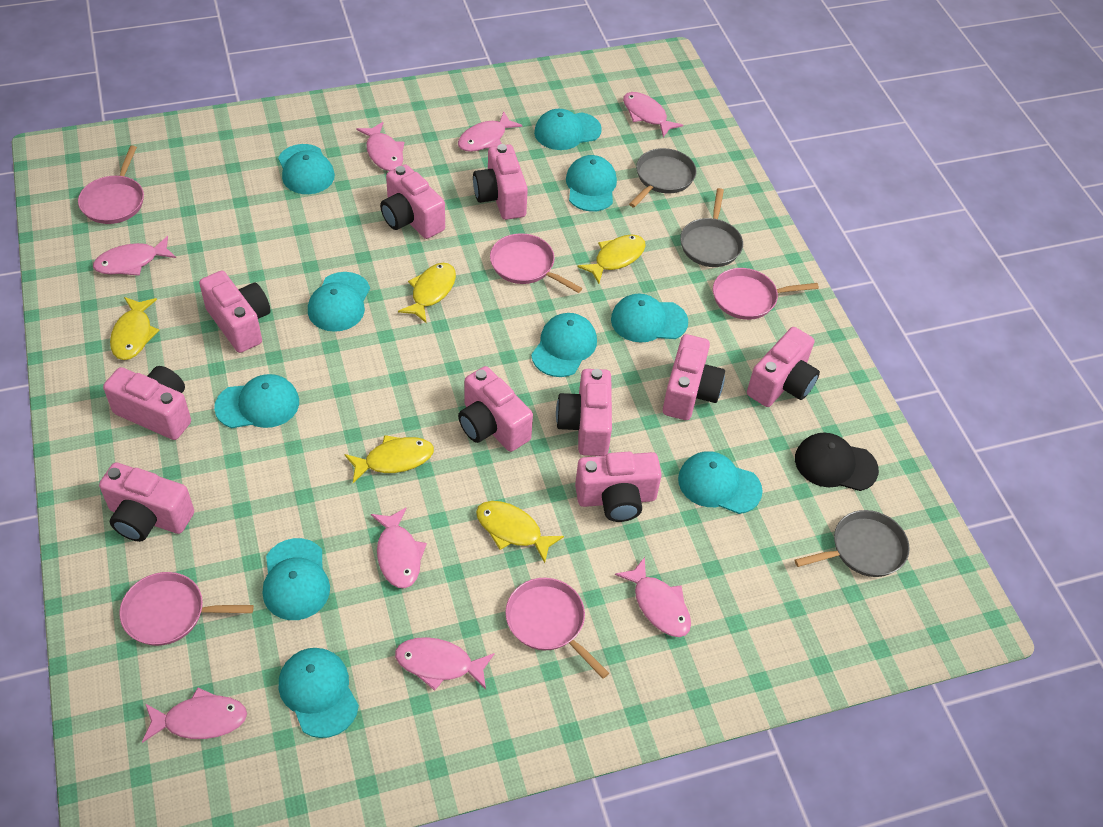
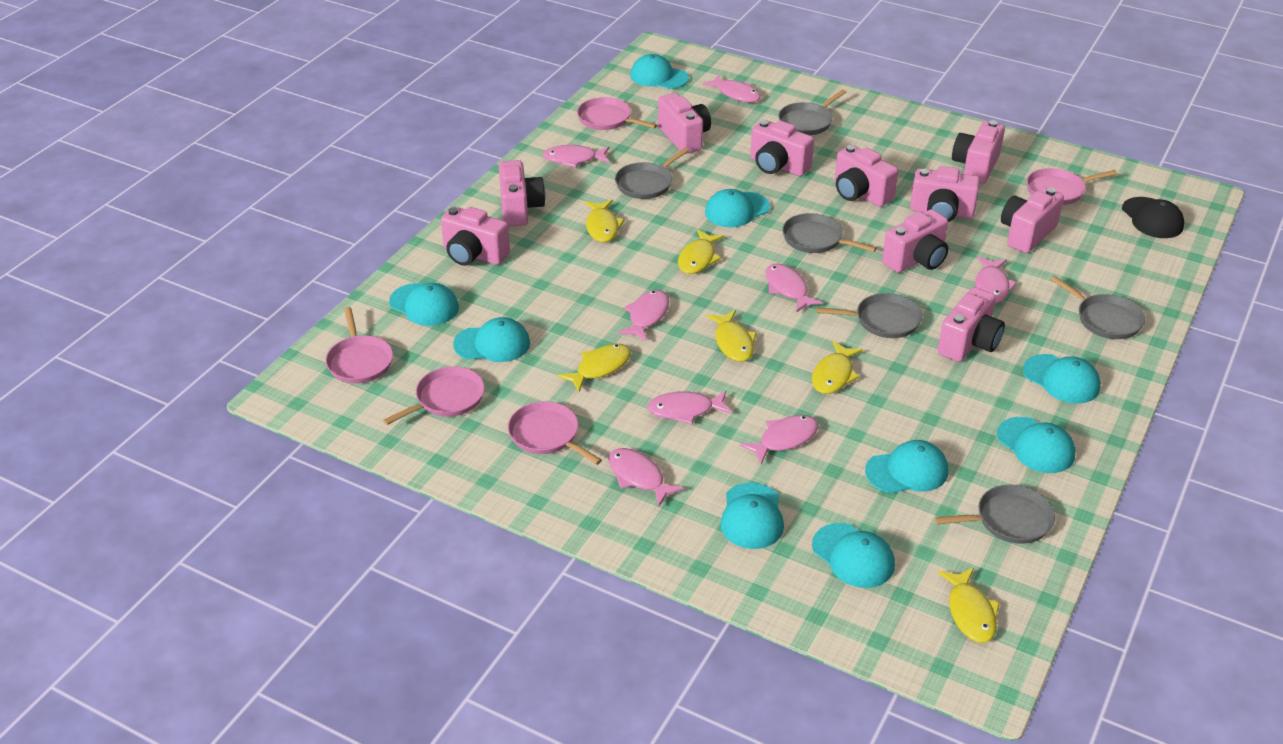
grey pan: [629,148,697,208] [680,188,743,267] [794,510,910,577] = 3 -> [615,148,689,199] [778,89,846,135] [782,213,877,253] [816,293,922,338] [935,485,1055,544] [1050,276,1145,339] = 6
turquoise cap: [214,374,299,428] [263,538,330,620] [278,144,335,194] [279,648,359,738] [308,272,370,332] [531,313,597,377] [534,109,602,150] [566,155,617,212] [611,294,688,343] [678,451,763,514] = 10 -> [389,283,459,326] [453,317,530,362] [630,54,689,89] [705,189,770,227] [720,483,784,549] [812,523,895,588] [865,440,948,493] [997,417,1075,473] [1023,354,1101,404] = 9
yellow fish: [110,297,160,360] [344,435,434,483] [398,263,456,323] [476,501,564,563] [578,235,646,284] = 5 -> [558,344,631,392] [585,200,625,242] [678,229,724,274] [706,310,757,362] [812,341,863,394] [938,567,1000,643] = 6

